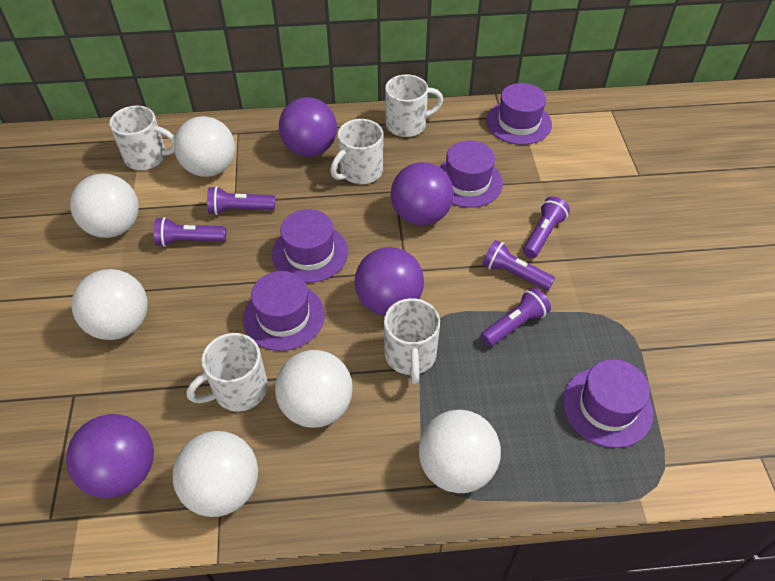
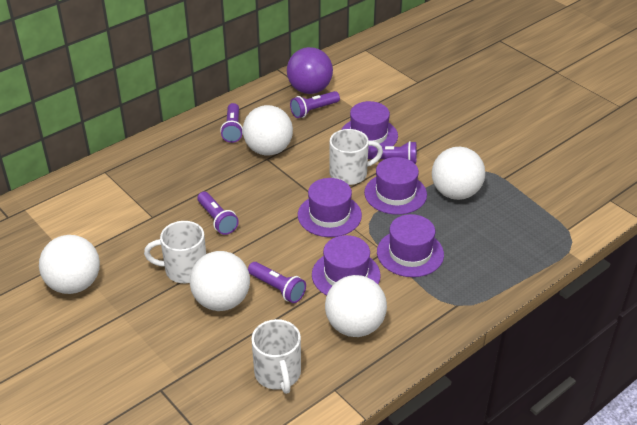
purple ball: [66,414,154,498] [279,97,337,157] [355,247,424,316] [391,162,454,226] = 4 -> [287,47,333,94] = 1
white ball: [70,173,139,238] [71,269,148,340] [173,431,258,517] [174,116,235,177] [275,350,353,428] [419,410,501,493] = 6 -> [39,235,100,294] [190,251,250,311] [243,105,293,156] [325,275,387,337] [432,147,485,200] = 5
white mug: [109,106,175,170] [187,333,268,411] [330,119,383,184] [384,298,440,384] [385,74,443,137] = 5 -> [144,221,206,283] [251,319,301,394] [330,129,383,185] = 3

